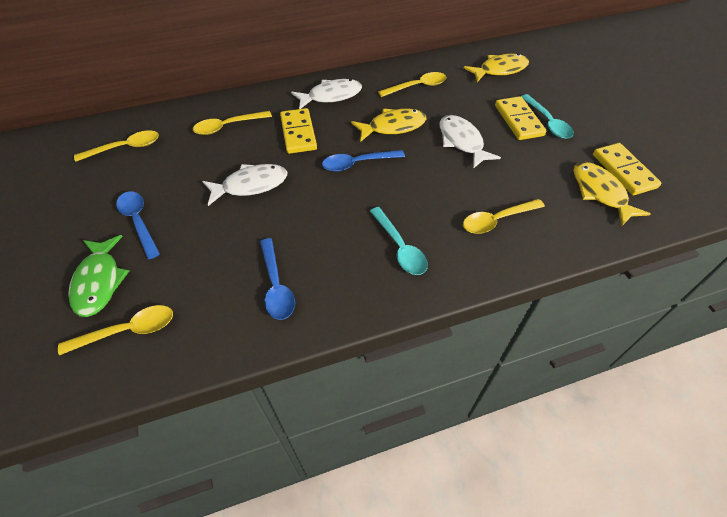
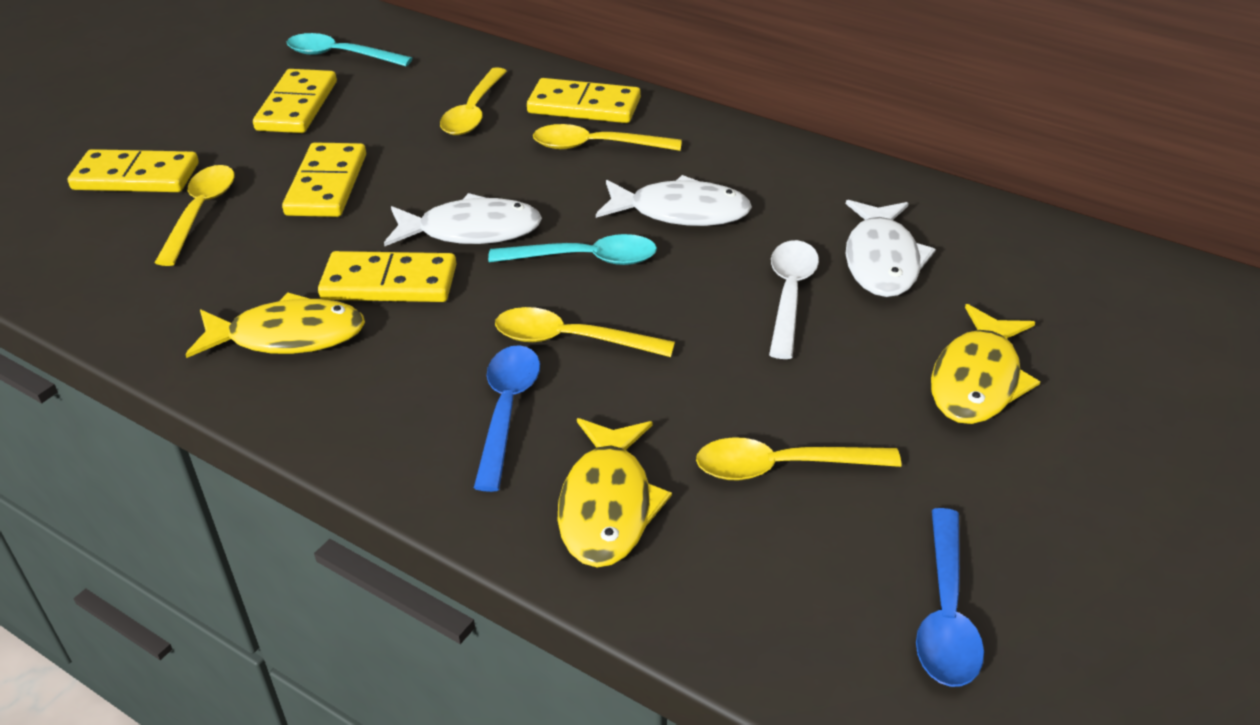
blue spoon: [116,191,160,259] [260,238,295,320] [322,150,405,172] = 3 -> [474,345,540,492] [916,508,984,687] = 2
green fish: [68,235,129,317] = 1 -> none = 0
white spoon: none = 0 -> [769,240,819,359] = 1
yellow domino: [280,108,317,154] [495,96,546,140] [593,143,661,195] = 3 -> [68,149,199,192] [253,69,337,133] [282,142,366,217] [318,251,456,302] [527,78,641,123] = 5

